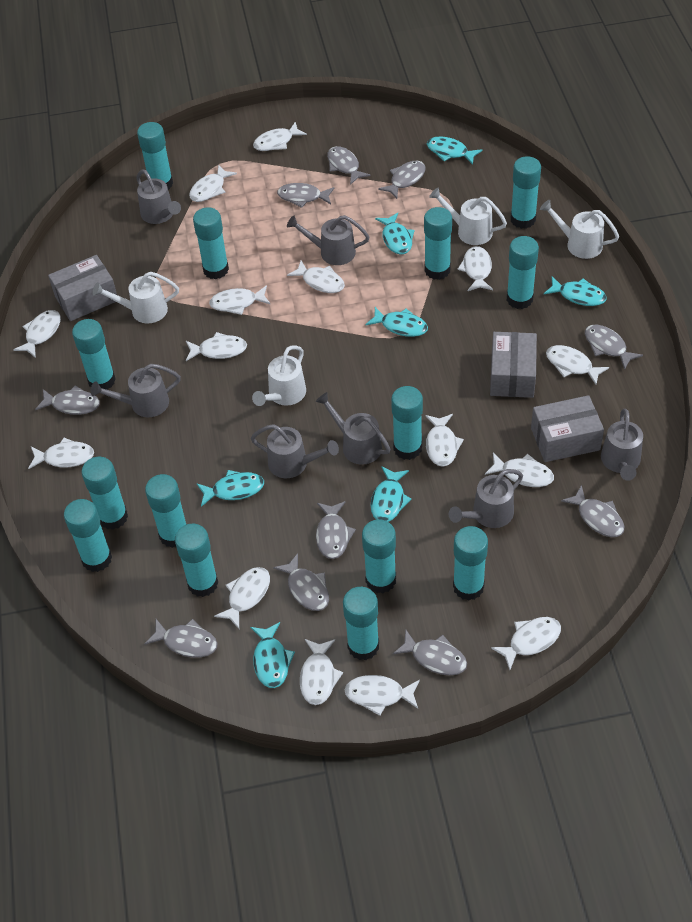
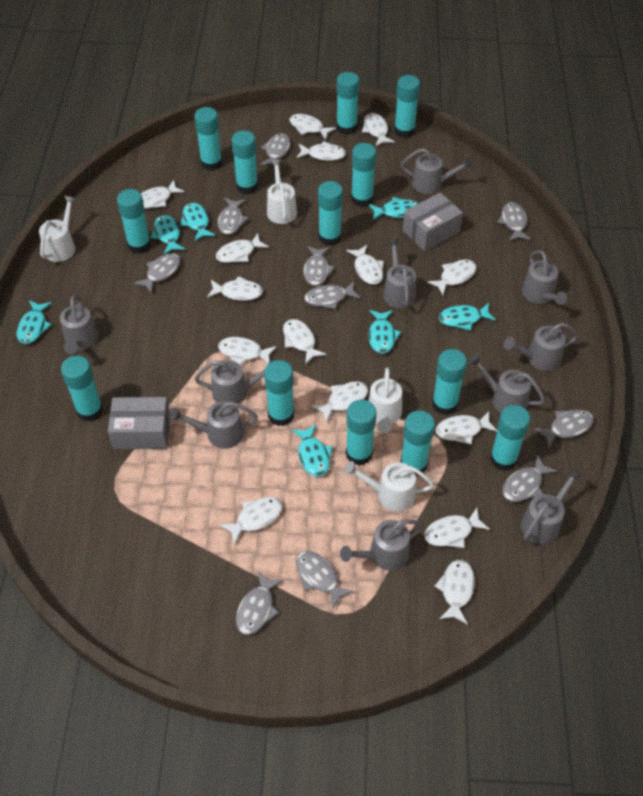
grey box: [48,255,117,321] [490,332,537,398] [531,395,604,462] = 3 -> [108,397,170,449] [403,192,463,251] = 2
grey watering can: [91,364,181,417] [136,169,181,224] [251,424,339,478] [287,215,370,265] [316,392,391,465] [449,469,523,528] [601,409,643,481] = 7 -> [60,295,99,354] [170,401,258,449] [194,360,272,404] [340,519,424,570] [383,239,416,308] [401,148,473,194] [468,354,545,413] [504,323,579,371] [521,468,583,544] [522,250,567,305] = 10
turquoise glue stick: [64,499,112,572] [72,319,116,390] [81,457,128,530] [137,122,173,190] [145,474,187,548] [175,524,218,597] [193,207,229,279] [343,587,379,660] [362,519,396,593] [391,386,423,460] [424,207,452,280] [453,526,488,601] [507,236,539,309] [511,156,541,229] = 14 -> [61,356,103,422] [117,189,151,254] [194,107,222,171] [231,130,258,195] [264,360,294,426] [318,181,343,246] [337,72,359,135] [346,399,377,466] [351,143,376,207] [394,75,420,138] [401,410,435,476] [432,349,467,415] [490,405,530,471] = 13

